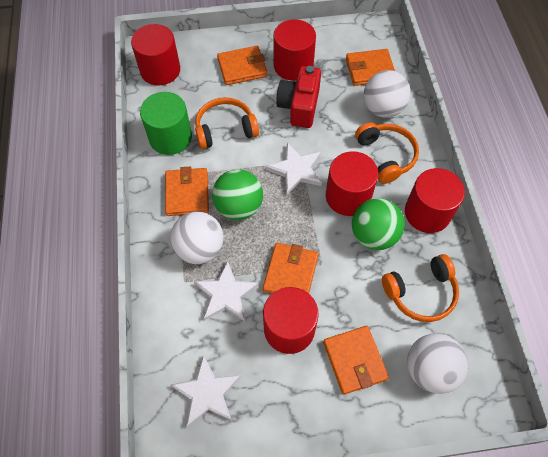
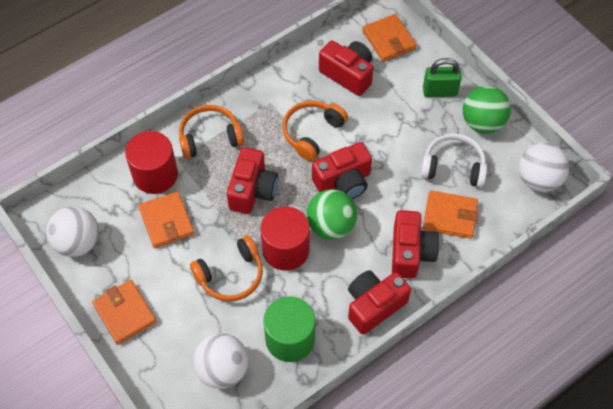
green padlock: none = 0 -> [423,58,462,97] = 1
orange wallet: [165,167,209,216] [217,46,267,85] [263,243,319,294] [323,326,389,395] [346,49,395,86] = 5 -> [92,280,157,345] [138,191,194,248] [362,14,416,62] [423,191,478,239] = 4
red camera: [276,66,321,128] = 1 -> [227,147,278,214] [312,142,372,199] [319,41,373,96] [348,270,411,335] [392,210,440,279] = 5
red cylinder: [131,24,180,85] [263,287,319,354] [273,19,316,81] [326,151,378,216] [405,168,465,233] = 5 -> [125,131,178,194] [260,206,310,271] = 2
white headphones: none = 0 -> [421,134,487,188] = 1
white star: [171,355,241,427] [194,260,259,321] [266,143,322,195] = 3 -> none = 0

